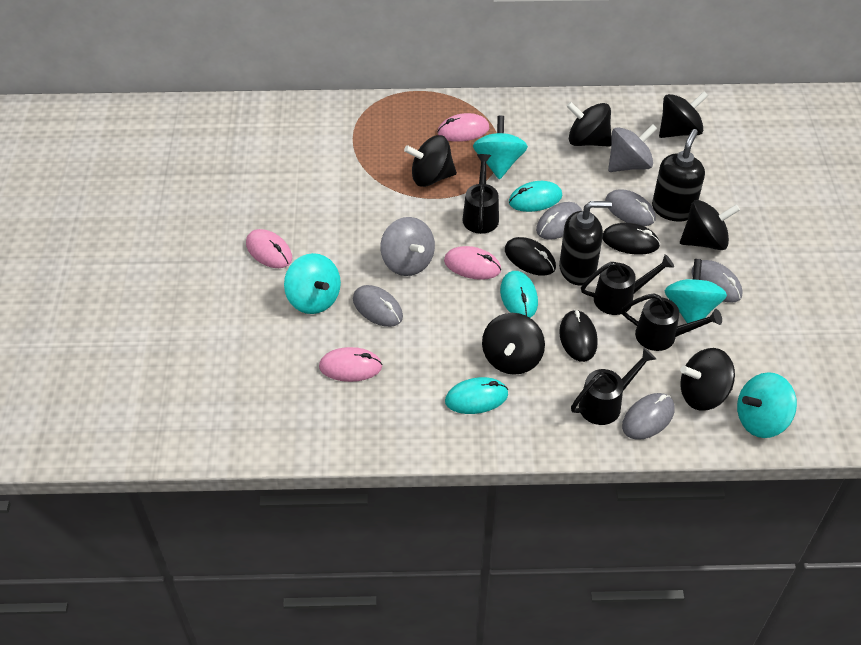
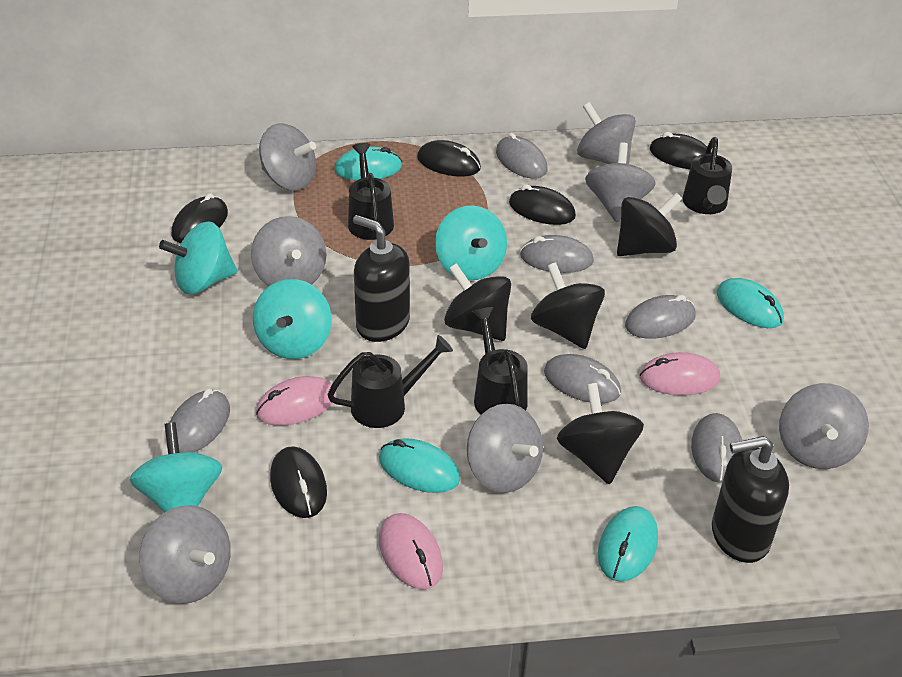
black mouse: [505,237,556,276] [559,310,598,362] [602,223,660,255] = 3 -> [172,193,228,243] [270,446,327,518] [417,140,481,177] [509,184,576,225] [650,132,712,169] = 5
black spinning top: [404,135,457,187] [482,313,545,375] [566,102,612,147] [659,91,708,138] [680,200,740,250] [680,348,735,411] = 6 -> [444,263,511,341] [531,262,605,349] [557,383,644,485] [617,193,682,256] = 4
grey mouse: [353,285,403,327] [536,202,582,240] [605,190,655,226] [622,393,675,440] [691,260,743,303] = 5 -> [166,389,230,453] [496,133,547,179] [520,235,594,273] [544,354,621,403] [625,295,695,339] [691,413,742,483] = 6
grey spinning top: [380,217,435,276] [608,124,658,172] = 2 -> [140,505,231,604] [251,216,326,286] [259,123,316,190] [467,404,543,493] [577,102,636,164] [585,142,656,222] [779,383,869,469] = 7
pink mouse: [246,229,292,268] [319,347,383,382] [438,113,489,142] [444,246,501,280] = 4 -> [256,376,337,426] [379,513,443,590] [640,352,720,395] = 3
turquoise mouse: [445,377,508,414] [500,271,538,318] [509,181,562,212] = 3 -> [335,146,402,180] [379,438,460,493] [598,506,658,582] [717,278,784,328] = 4

